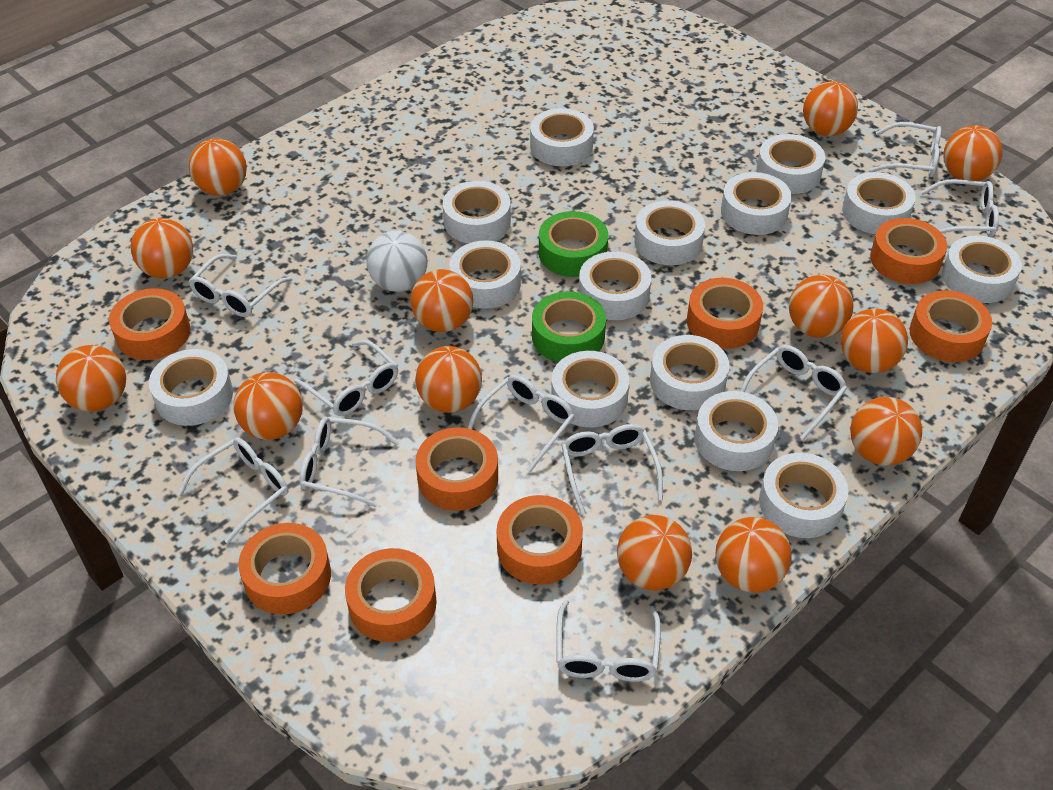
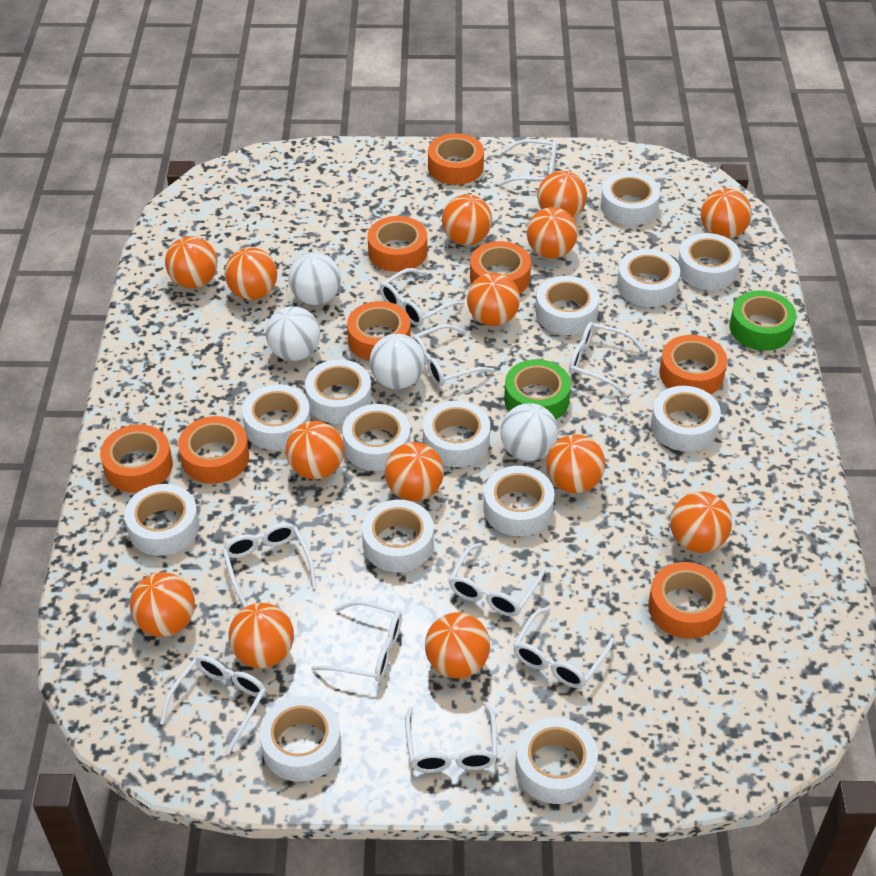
orange ball: [56,345,126,412] [131,218,193,278] [189,138,247,196] [233,372,303,440] [410,269,473,332] [415,346,482,413] [617,515,692,591] [715,517,792,593] [789,275,854,338] [803,81,858,136] [841,308,908,373] [850,397,922,466] [943,125,1003,181] = 13 -> [130,572,195,637] [165,236,217,288] [225,247,277,300] [228,603,294,668] [286,421,344,479] [385,442,444,501] [425,612,490,679] [442,194,492,245] [467,273,520,326] [527,207,578,259] [537,171,587,218] [546,434,605,493] [670,492,732,553] [701,188,752,239] = 14
white ball: [367,231,427,292] = 1 -> [266,306,320,361] [288,252,341,305] [370,334,425,389] [500,403,558,461] = 4

